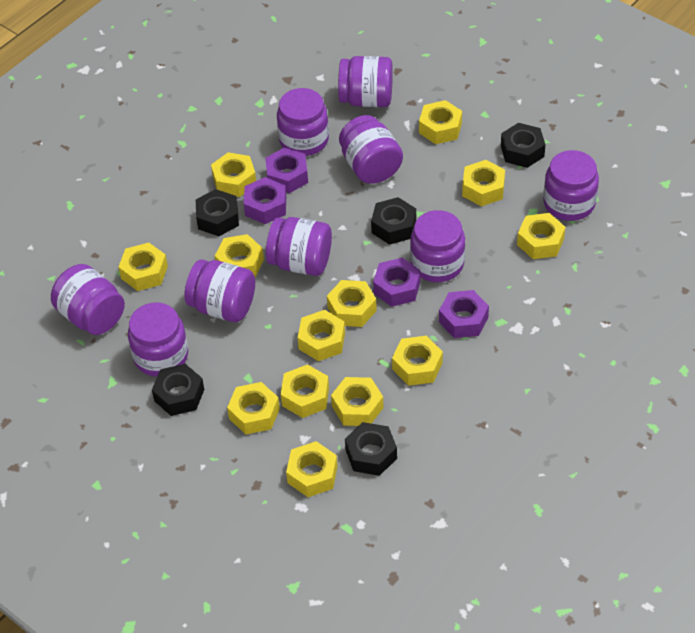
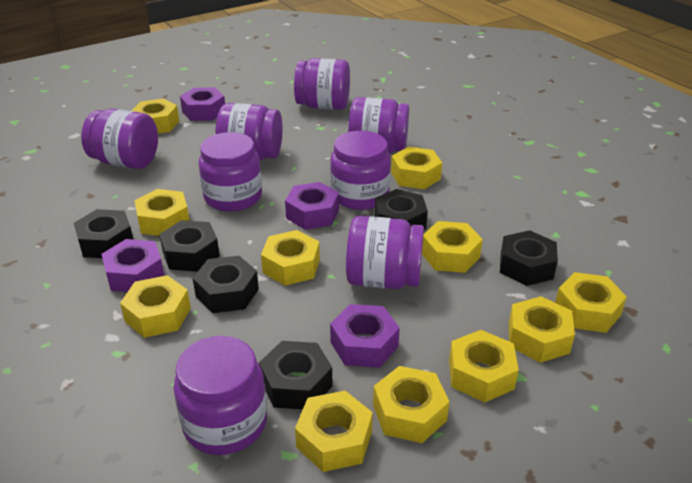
black nut: [152,364,204,416] [196,189,239,236] [345,422,397,476] [371,197,416,245] [501,123,546,168] = 5 -> [74,209,133,258] [159,220,220,272] [193,256,259,313] [259,341,333,409] [375,189,428,230] [500,230,558,286] = 6
purple jar: [51,264,125,335] [128,302,188,377] [184,259,255,322] [266,217,332,276] [277,88,329,156] [338,56,393,107] [339,115,403,184] [410,210,465,282] [543,150,599,221] = 9 -> [81,109,158,169] [174,336,267,455] [199,132,262,212] [215,103,283,160] [294,58,350,110] [330,131,391,210] [346,216,424,289] [348,97,409,154] = 8
yellow nut: [118,243,168,291] [211,152,256,197] [215,234,264,277] [227,382,280,434] [281,364,329,418] [286,441,338,497] [298,310,345,361] [327,280,377,327] [331,377,384,426] [392,336,443,386] [419,100,462,144] [462,160,505,206] [517,213,565,259] = 13 -> [120,275,191,338] [132,99,179,134] [134,189,189,236] [261,230,320,286] [295,391,373,472] [373,366,449,443] [391,147,442,189] [422,221,483,273] [449,330,519,402] [509,296,575,363] [555,272,627,333] = 11

